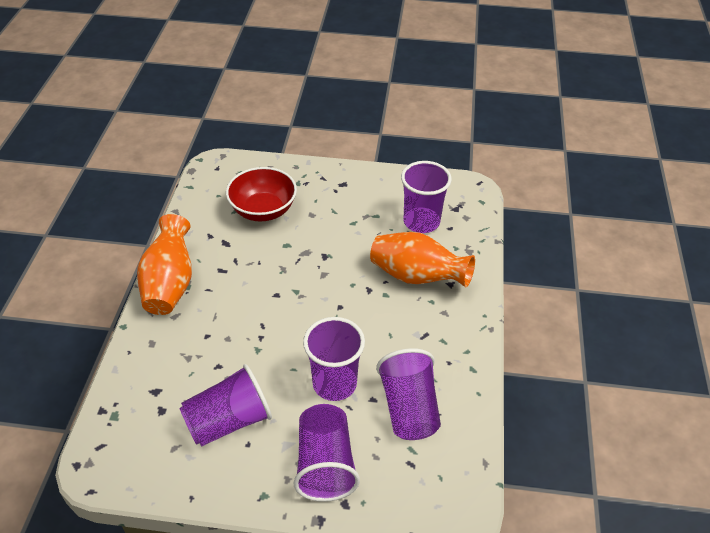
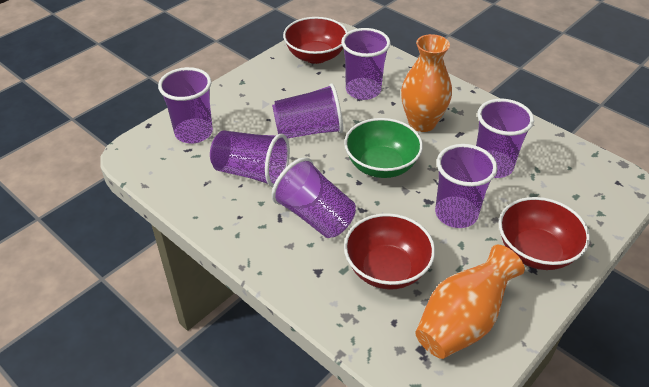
green bowl: none = 0 -> [344,118,423,178] = 1
purple cup: [179,364,272,446] [293,404,360,502] [303,317,365,401] [376,348,441,440] [401,161,452,233] = 5 -> [158,67,213,143] [210,131,290,187] [272,83,343,139] [272,157,356,238] [341,28,390,100] [435,144,497,228] [476,99,534,178] = 7
red bowl: [226,167,297,221] = 1 -> [283,17,348,64] [344,213,435,290] [499,197,590,270] = 3

